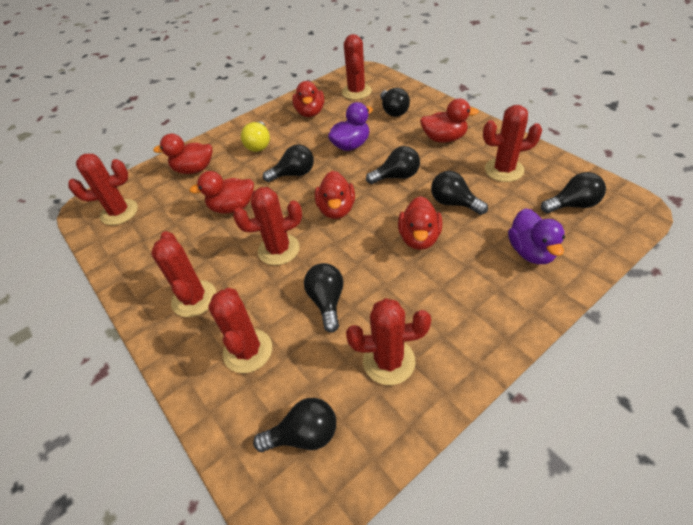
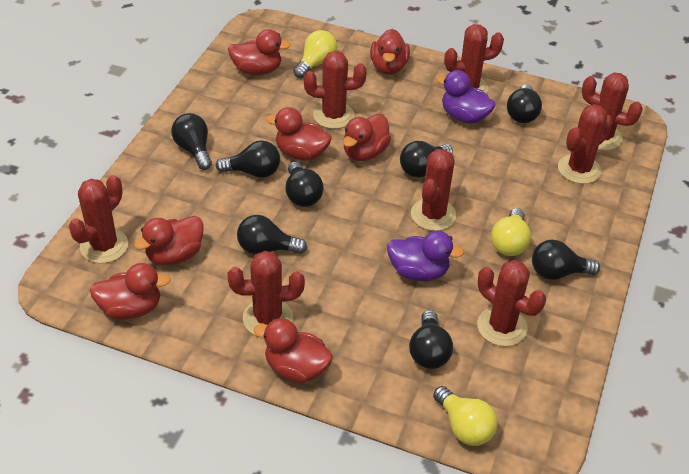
black light bulb: [253,398,336,452] [263,144,314,182] [304,263,343,333] [366,146,420,184] [380,88,410,117] [431,171,488,215] [541,172,606,213] = 7 -> [171,113,212,170] [216,140,280,178] [237,215,307,254] [286,161,324,207] [400,141,453,178] [409,310,453,369] [507,84,542,123] [532,240,600,280] = 8
red cactus: [68,154,138,225] [151,231,216,317] [208,288,272,373] [233,187,302,265] [342,34,372,100] [346,298,431,385] [483,105,542,182] = 7 -> [69,175,128,263] [227,251,305,336] [304,51,367,129] [411,149,456,231] [444,24,504,94] [477,260,546,346] [558,104,613,184] [582,73,643,151] = 8
red duck: [153,134,212,174] [189,171,254,213] [292,81,324,117] [315,171,355,219] [398,196,442,250] [420,98,479,143] = 6 -> [90,263,171,320] [134,216,204,266] [228,29,291,75] [254,318,333,383] [266,107,332,160] [343,114,391,161] [370,29,410,75] = 7
yellow light bulb: [241,121,270,152] = 1 -> [294,30,337,78] [433,386,497,446] [491,208,531,256] = 3

